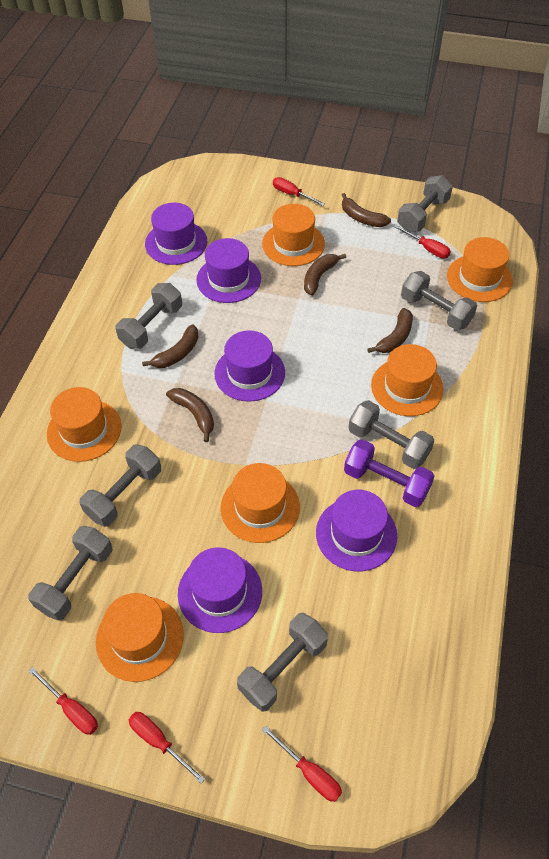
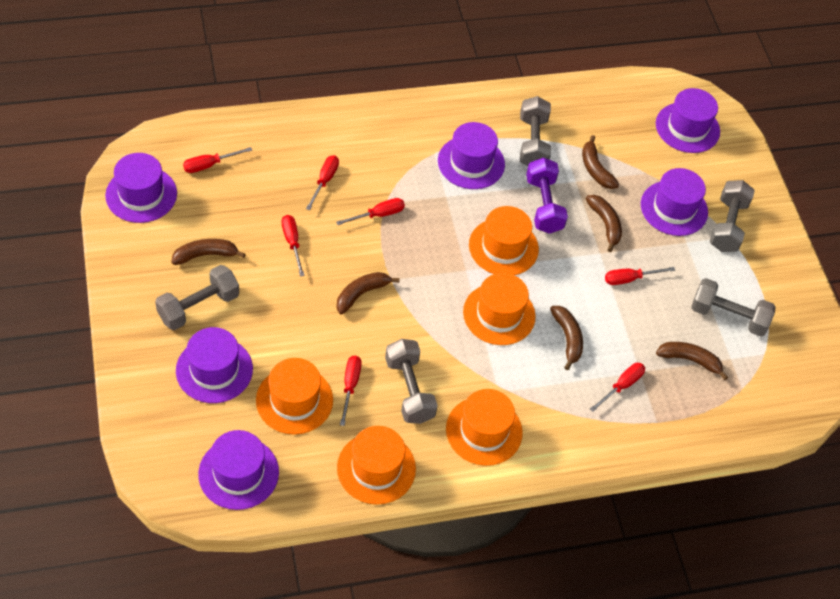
brown banana: [142,324,199,368] [166,388,214,442] [304,254,346,296] [342,193,391,227] [367,308,413,353] = 5 -> [171,239,246,265] [336,272,400,314] [550,306,583,370] [582,135,619,189] [585,195,622,252] [656,342,728,380] = 6
grey dumbbell: [28,526,112,621] [80,444,161,527] [115,283,182,349] [237,613,328,712] [349,400,435,469] [397,175,453,232] [401,271,477,330] = 7 -> [155,265,239,330] [385,339,438,424] [520,96,551,166] [691,278,776,337] [710,180,755,252] = 5
orange hat: [47,387,121,462] [96,593,184,682] [221,463,300,543] [262,204,325,266] [371,344,444,416] [447,237,513,302] = 6 -> [256,358,333,435] [337,426,416,505] [446,389,523,466] [463,273,536,345] [469,206,539,275] = 5
purple hat: [145,203,207,265] [178,547,262,633] [196,238,261,303] [214,330,285,402] [316,490,397,571] = 5 -> [105,153,177,223] [176,327,253,403] [198,430,279,510] [438,122,505,189] [641,168,708,236] [656,88,720,153] = 6
red screwdriver: [29,667,98,735] [129,712,205,784] [262,725,342,802] [273,177,325,206] [394,225,451,258] = 5 -> [183,147,252,173] [282,215,305,277] [306,155,339,210] [336,198,405,225] [340,356,362,426] [590,363,645,412] [605,267,675,285] = 7

